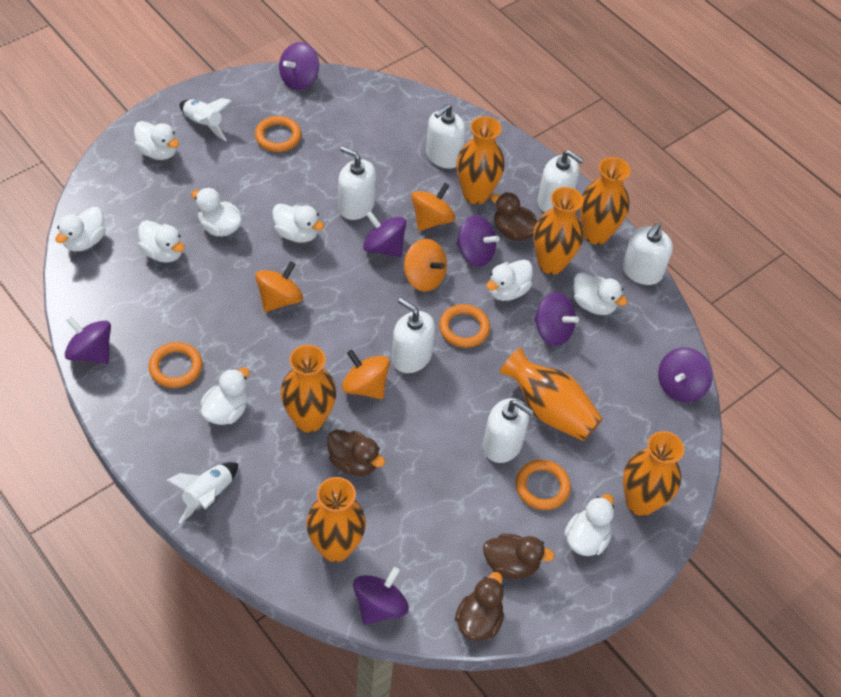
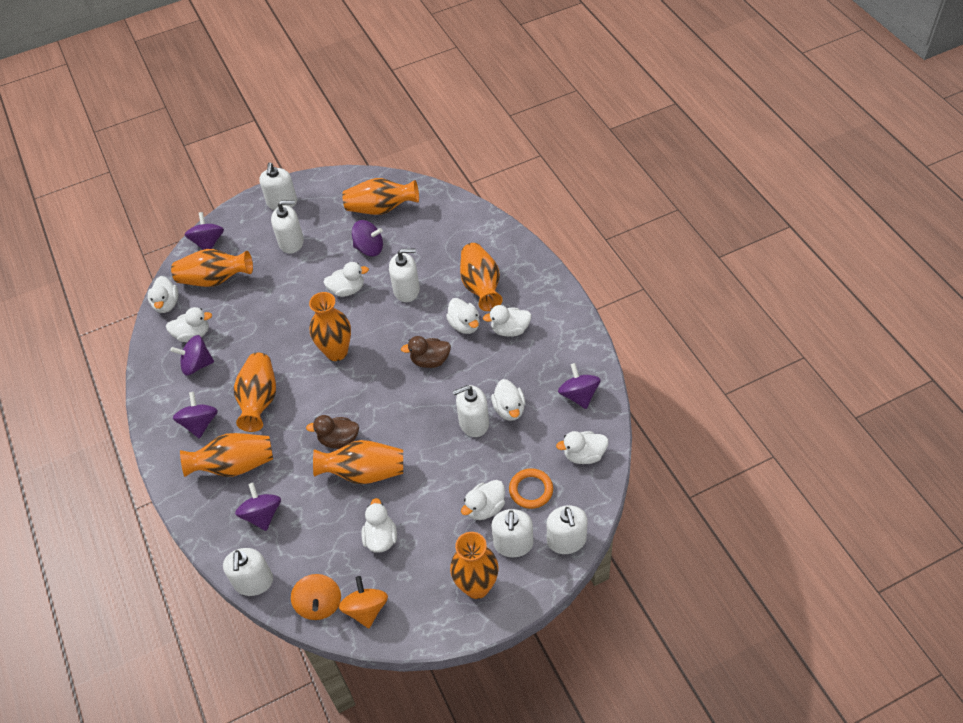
brown duck: [327,430,385,476] [455,572,504,641] [483,534,555,579] [490,192,537,241] = 4 -> [306,415,359,449] [401,336,451,368] = 2
orange ring: [149,342,202,388] [255,116,301,152] [439,304,490,348] [516,460,571,510] = 4 -> [509,468,553,509] = 1
orange spinning top: [255,261,303,312] [342,350,390,399] [404,239,447,292] [411,183,455,231] = 4 -> [291,574,341,620] [339,576,388,628] = 2
orange vase: [280,345,337,433] [306,477,366,562] [456,116,505,204] [500,347,603,441] [533,187,584,275] [580,157,630,245] [623,431,684,516] = 7 -> [171,249,253,287] [180,433,273,477] [234,352,276,432] [309,292,351,361] [313,440,403,484] [342,178,419,215] [450,532,499,599] [460,243,503,311] = 8
purple spinning top: [65,316,111,364] [279,42,319,90] [353,567,409,625] [363,212,406,257] [457,215,500,267] [534,292,579,346] [658,348,713,402] = 7 -> [170,335,214,376] [173,392,218,439] [185,212,224,250] [235,483,281,531] [352,220,383,256] [558,363,601,409] = 6
white rocket: [167,462,238,524] [180,98,232,141] = 2 -> none = 0
white soap dispenser: [338,146,376,220] [392,298,435,373] [426,104,466,169] [483,398,534,463] [538,150,584,212] [622,223,673,285] = 6 -> [223,548,273,596] [259,162,297,210] [271,200,304,254] [389,249,420,302] [452,385,489,437] [491,509,533,557] [547,505,588,554] = 7

